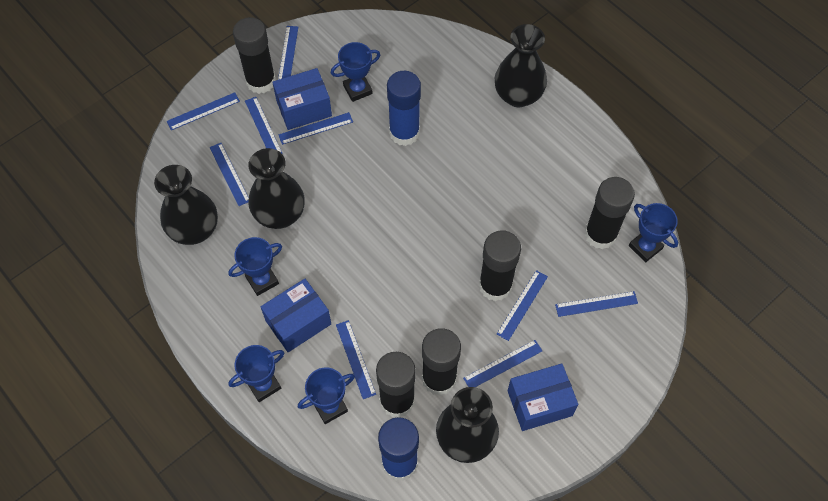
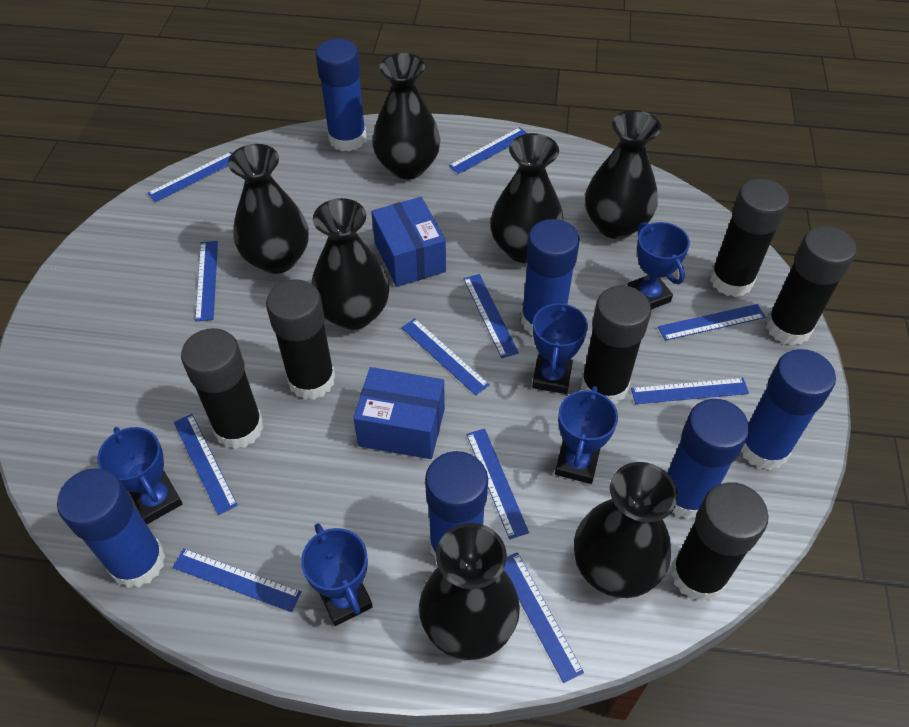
black glue stick: [233,17,276,94] [376,352,416,417] [422,328,461,396] [479,230,521,301] [585,177,635,249] = 5 -> [181,328,263,449] [266,279,335,400] [581,286,651,404] [671,482,769,602] [710,179,789,297] [766,226,856,345] = 6
black vase: [154,165,218,245] [248,148,305,229] [436,387,499,463] [495,24,547,107] = 4 -> [228,144,309,274] [312,198,389,330] [372,53,440,179] [419,523,520,660] [490,133,564,263] [574,462,678,598] [585,110,661,239] = 7
blue box: [261,279,331,352] [272,68,332,130] [508,363,579,431] = 3 -> [353,367,445,459] [371,197,446,287] = 2
blue glue stick: [378,417,419,481] [387,71,421,146] = 2 -> [57,468,165,588] [316,39,366,152] [425,451,488,562] [521,219,580,335] [668,399,750,519] [741,349,836,470] = 6
blue ruler: [167,92,240,130] [210,143,249,206] [245,97,283,154] [278,26,298,80] [278,112,353,145] [336,320,376,399] [463,340,542,387] [497,270,548,341] [555,291,638,317] = 9 -> [147,152,232,202] [173,549,302,612] [174,414,238,515] [195,241,218,321] [401,318,490,395] [449,127,528,174] [463,274,519,358] [466,429,529,539] [504,552,584,683] [631,378,749,404] [658,304,766,341] = 11

